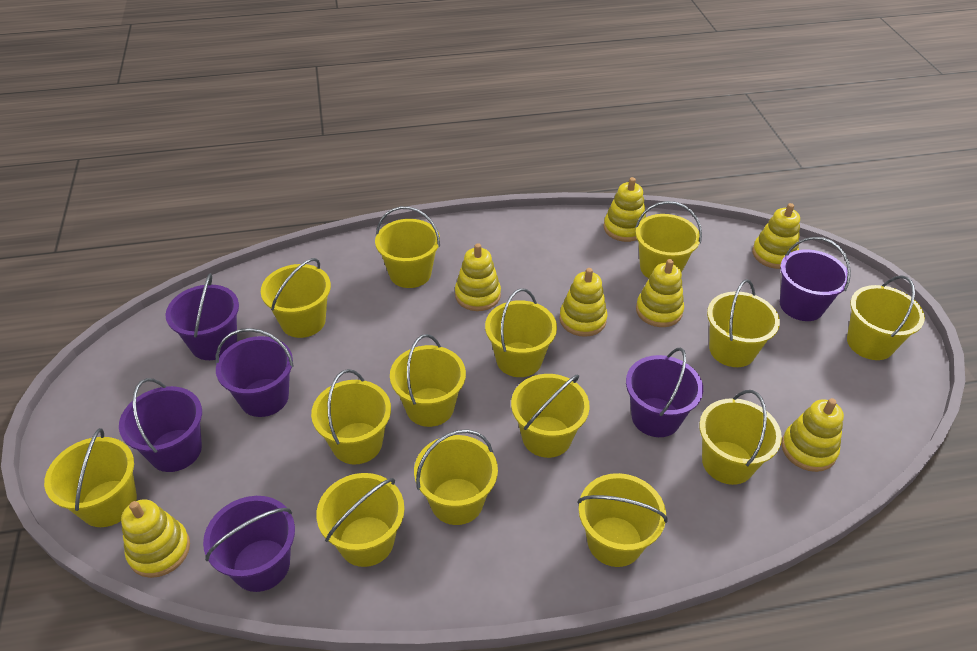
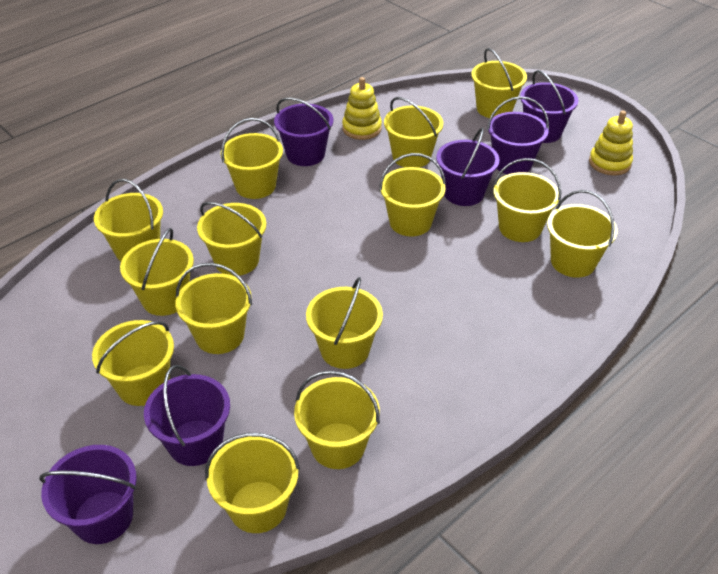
yellow stacking toy: [121,500,190,578] [455,243,501,311] [560,268,607,337] [604,177,646,242] [636,259,684,327] [752,203,800,269] [781,398,844,472] = 7 -> [342,77,382,140] [589,111,633,175] = 2

